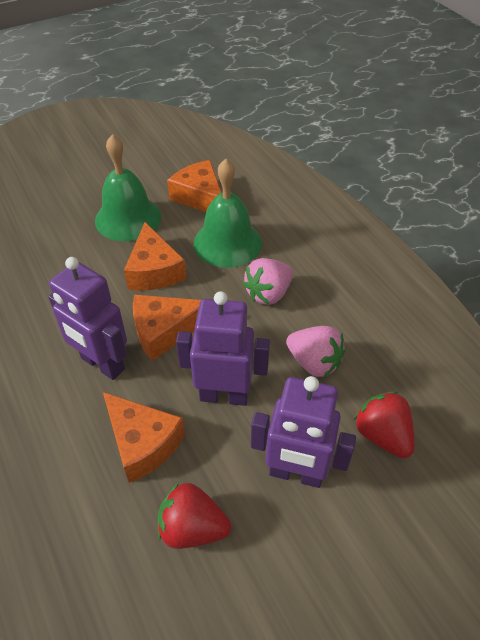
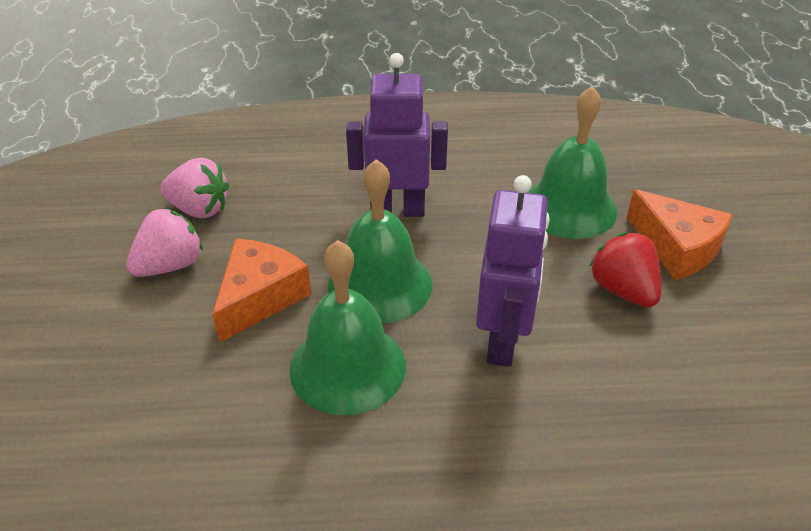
green bell: [95,134,161,241] [193,159,262,268] = 2 -> [289,240,406,415] [328,159,432,324] [527,86,617,239] = 3
orange cheese: [103,392,185,483] [124,222,187,290] [133,294,201,361] [167,160,222,212] = 4 -> [212,239,311,343] [626,189,733,280] = 2
purple robot: [48,257,127,380] [176,291,270,406] [251,376,356,488] = 3 -> [346,53,448,217] [476,175,550,367] = 2
red strawberry: [157,482,231,549] [354,391,415,458] = 2 -> [589,232,661,307] = 1

